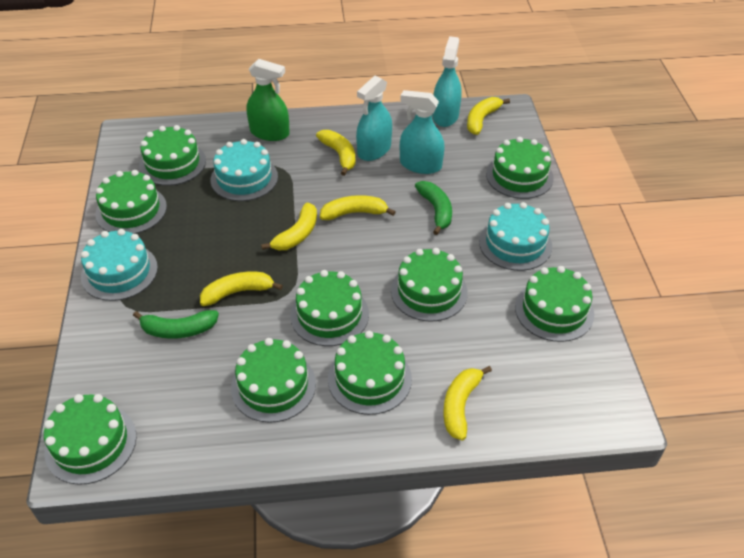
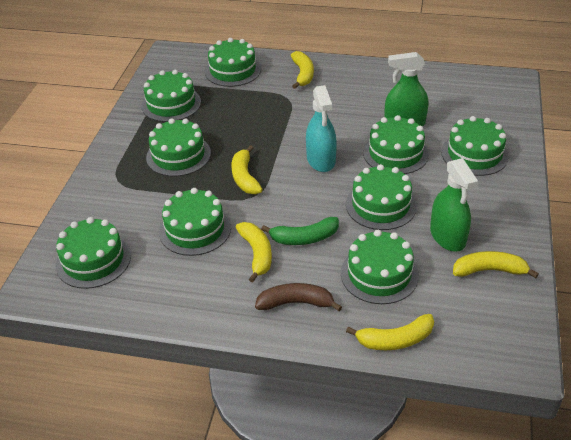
brown banana: none = 0 -> [255,283,342,311] = 1
green banana: [133,310,219,339] [415,181,452,235] = 2 -> [261,217,339,245] = 1
green spray bottle: [247,59,290,141] = 1 -> [385,52,428,127] [430,158,478,252] = 2
turquoise cake: [81,229,158,301] [211,139,278,201] [479,202,552,271] = 3 -> none = 0
turquoise spray bottle: [356,76,392,161] [400,90,445,174] [432,36,462,127] = 3 -> [306,85,337,172] = 1
yellow banana: [200,272,283,306] [261,202,317,251] [316,130,355,176] [320,195,396,220] [443,366,492,440] [467,97,510,135] = 6 -> [232,145,263,194] [235,222,272,283] [291,51,314,89] [346,314,434,350] [453,251,539,278] = 5

